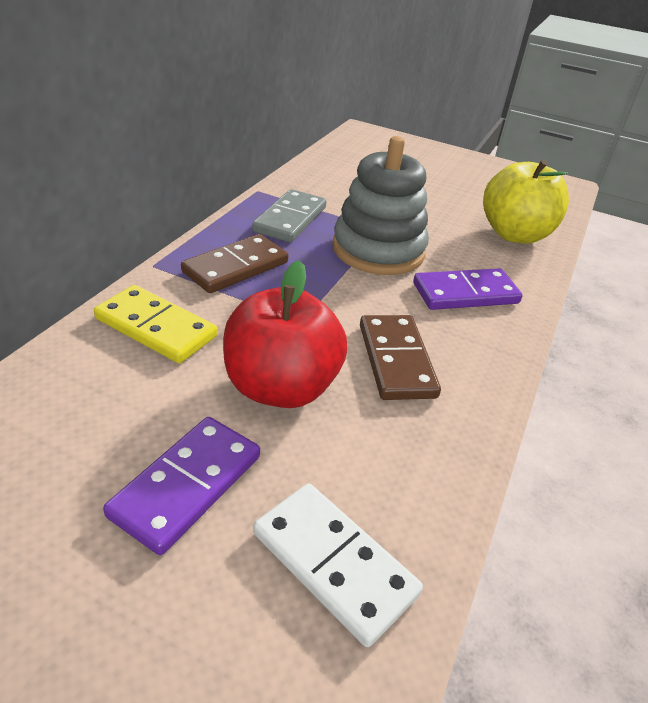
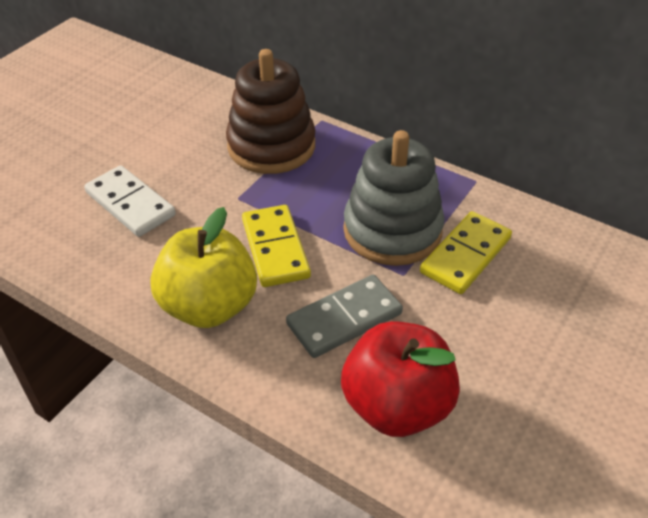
brown domino: [181,234,288,293] [360,315,441,400] = 2 -> none = 0
brown stacking toy: none = 0 -> [226,49,315,174] = 1
purple domino: [103,417,260,555] [413,268,522,310] = 2 -> none = 0
yellow domino: [94,285,217,363] = 1 -> [242,205,311,287] [420,211,512,294] = 2

